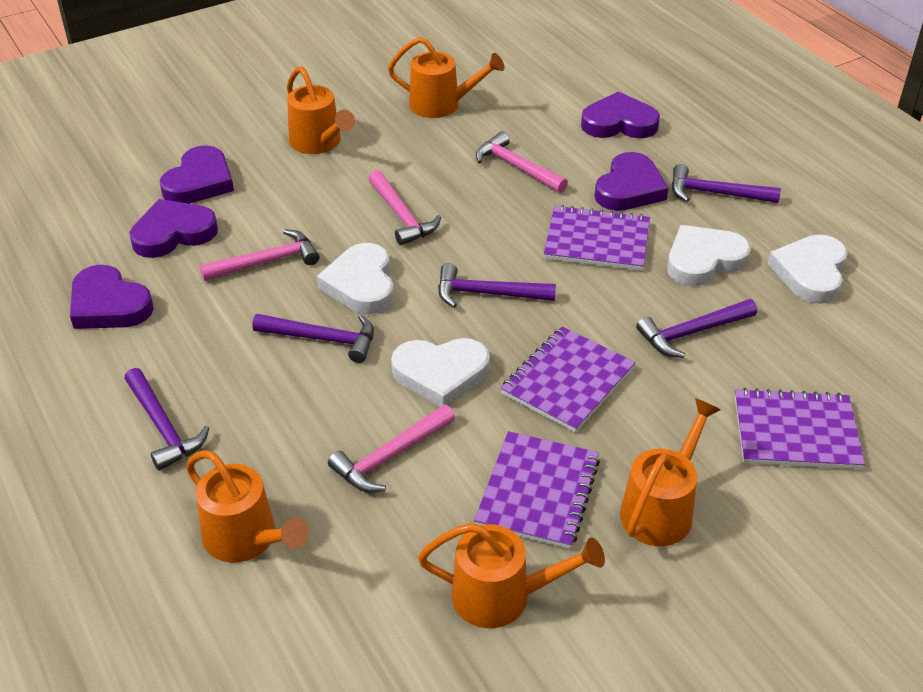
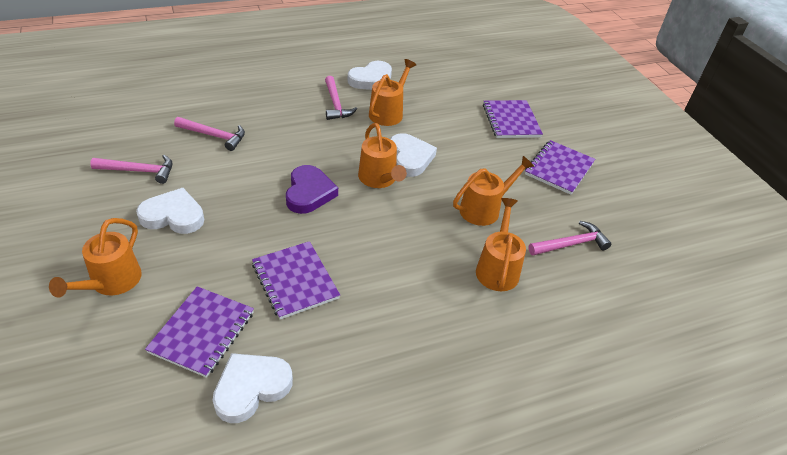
purple hammer: [124,368,209,471] [252,314,374,363] [438,263,556,308] [636,299,757,358] [672,164,781,203] = 5 -> none = 0
purple heart: [70,265,154,329] [129,199,218,258] [160,145,234,204] [581,91,660,138] [594,152,669,211] = 5 -> [286,165,338,214] = 1

